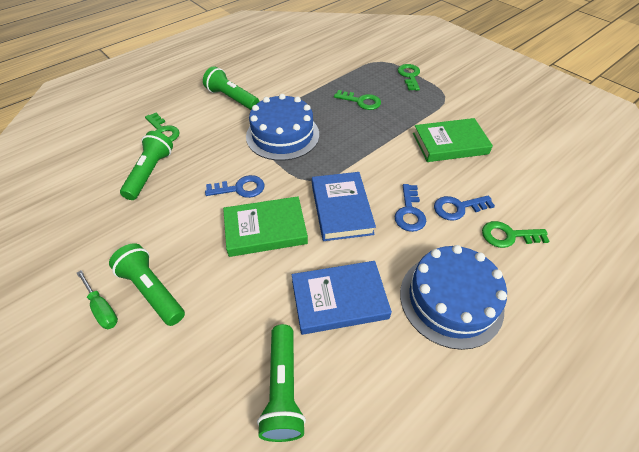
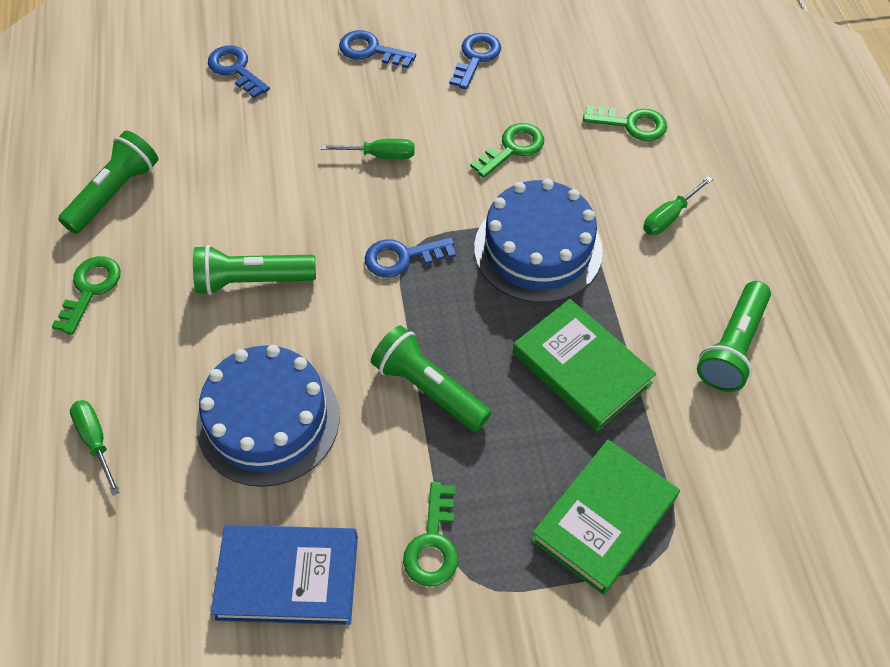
blue book: [292,261,392,335] [312,172,376,241] = 2 -> [211,525,358,625] = 1
blue key: [205,175,265,198] [395,184,426,232] [434,195,495,221] = 3 -> [208,45,270,98] [339,30,416,68] [365,237,456,278] [449,33,501,90] = 4
green screwdriver: [77,270,118,329] = 1 -> [70,400,120,496] [321,139,415,159] [643,176,713,235] = 3

